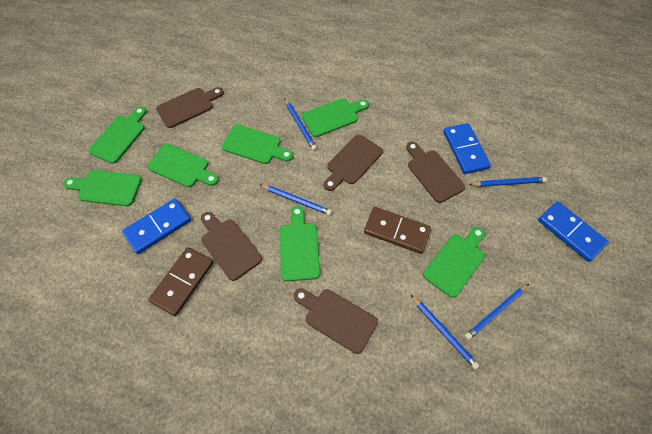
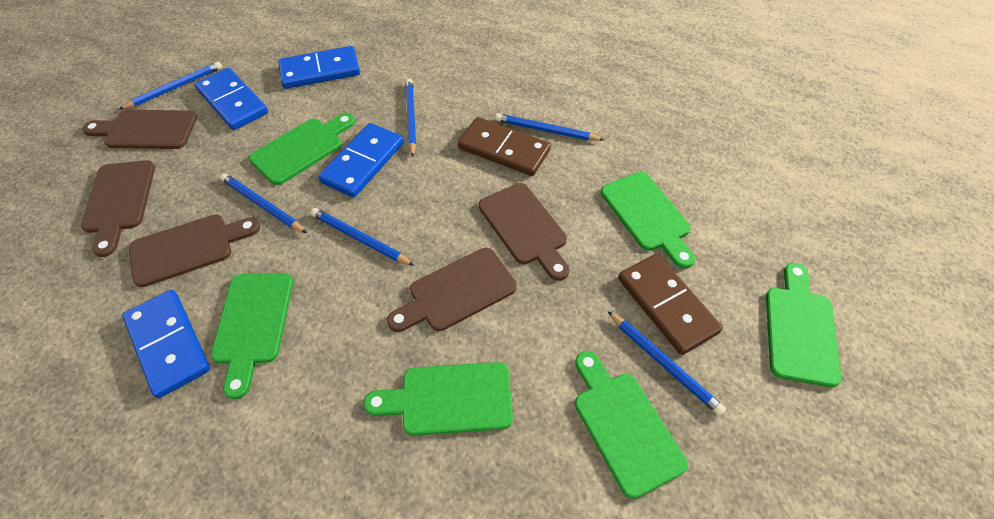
blue domino: [122,199,191,254] [443,123,491,174] [538,201,609,262] = 3 -> [122,290,210,398] [195,68,268,130] [278,46,360,89] [318,123,404,198] = 4
blue pencil: [260,185,332,215] [285,99,317,151] [411,295,480,369] [465,284,529,340] [469,177,547,187] = 5 -> [118,61,222,110] [220,173,307,233] [311,208,415,266] [405,78,416,157] [495,113,604,141] [607,311,726,416] = 6
green cutting board: [63,170,142,206] [88,107,147,164] [147,144,219,187] [222,125,293,164] [280,206,320,281] [302,98,369,137] [423,227,485,298] = 7 -> [211,273,293,399] [249,113,355,185] [364,362,513,436] [575,351,688,499] [601,172,695,269] [766,263,842,387] = 6

